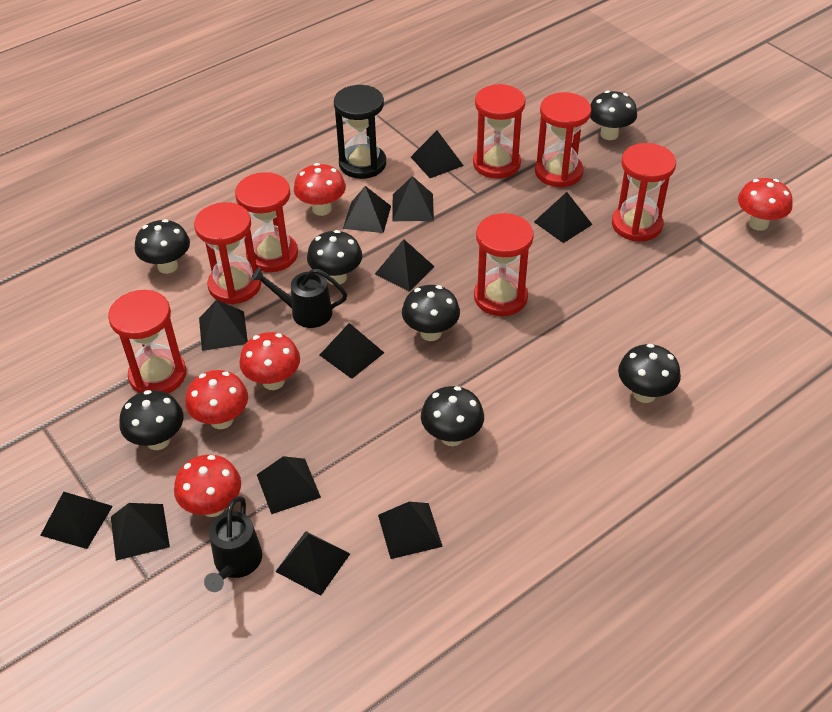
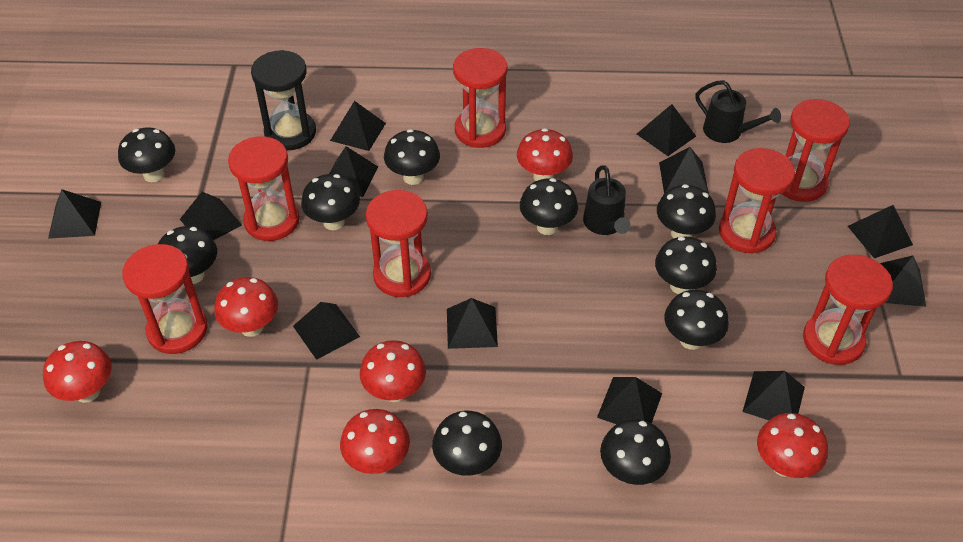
black mushroom: [119,390,183,450] [135,219,190,274] [307,230,362,285] [402,285,460,341] [421,386,484,446] [590,90,637,140] [618,344,681,403] = 7 -> [118,127,175,182] [158,226,217,284] [301,174,360,230] [384,129,440,185] [432,411,502,476] [520,178,578,235] [600,419,671,485] [655,236,717,294] [657,184,716,238] [664,290,729,350] = 10
red mushroom: [174,455,241,517] [185,370,248,429] [239,332,300,390] [294,163,346,216] [738,178,793,231] = 5 -> [43,341,112,403] [214,277,278,337] [340,409,410,474] [360,340,426,402] [517,128,573,181] [757,413,828,478] = 6

